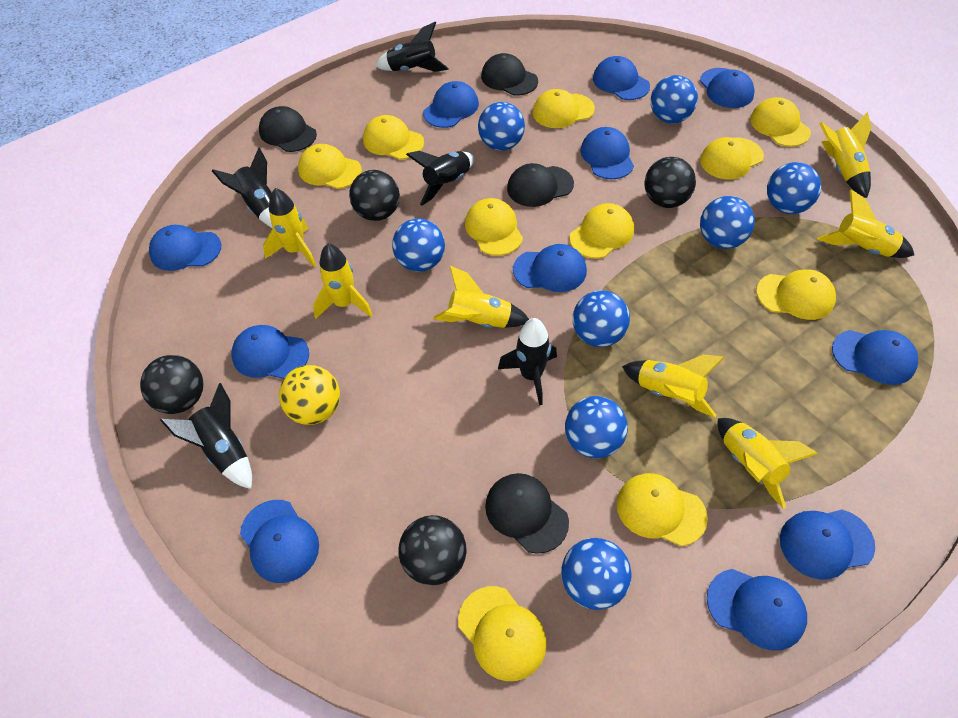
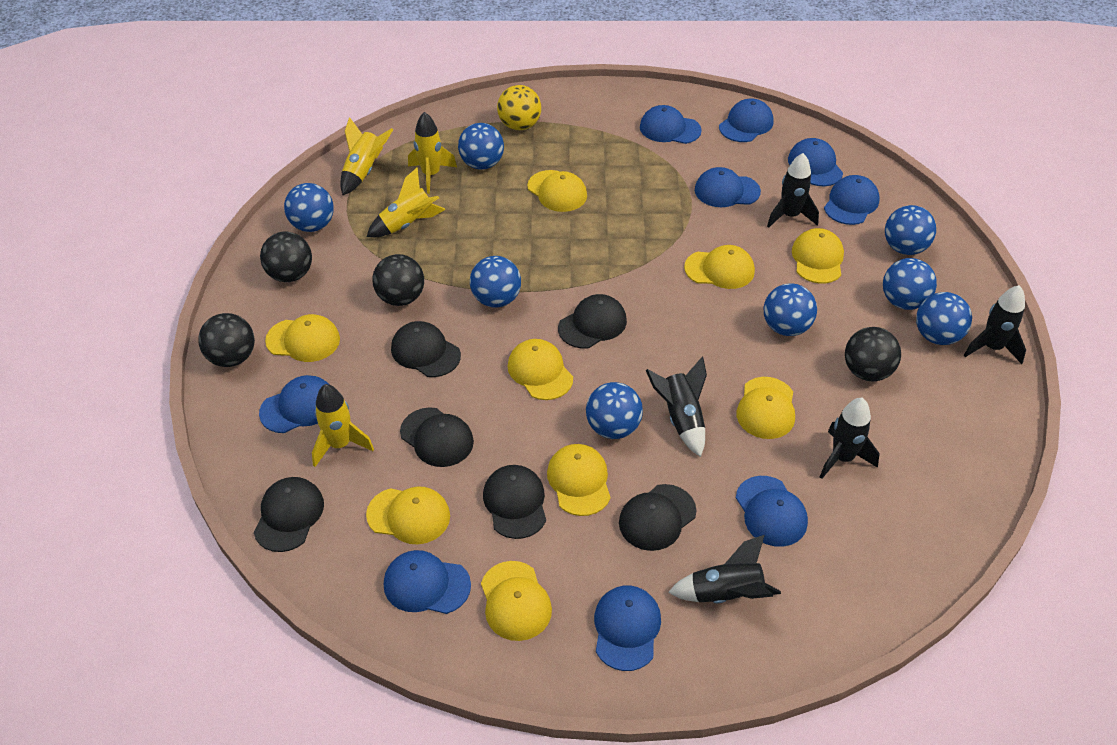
black cap: [259,106,317,152] [481,53,538,96] [485,473,569,554] [507,163,574,207] = 4 -> [254,477,324,552] [391,321,461,377] [400,407,474,467] [483,465,546,539] [558,294,627,349] [619,484,697,551] = 6
blue cap: [149,225,221,271] [231,325,309,379] [240,500,319,583] [423,81,479,128] [513,244,587,292] [580,127,634,179] [593,56,650,100] [700,68,755,108] [707,569,807,651] [780,510,875,580] [832,330,918,385] = 11 -> [259,375,330,433] [384,550,471,614] [594,586,661,671] [640,105,702,144] [695,167,761,207] [719,99,774,142] [736,476,808,547] [788,138,843,186] [824,175,880,225] = 9
yellow cap: [298,144,362,189] [363,115,424,160] [458,586,547,681] [465,198,523,256] [533,89,595,128] [570,203,634,259] [616,473,708,546] [700,137,764,180] [750,97,811,147] [756,269,836,320] = 10 -> [265,314,340,362] [366,487,450,544] [481,561,552,641] [507,339,573,400] [527,170,587,212] [547,444,611,516] [684,245,755,289] [736,377,795,439] [792,228,844,284] = 9
yellow rocket: [263,188,316,267] [313,243,372,319] [433,266,529,328] [622,354,725,417] [717,418,818,509] [817,189,914,258] [819,112,871,198] = 7 -> [312,384,374,467] [340,117,393,195] [367,168,446,237] [408,112,457,194] = 4

